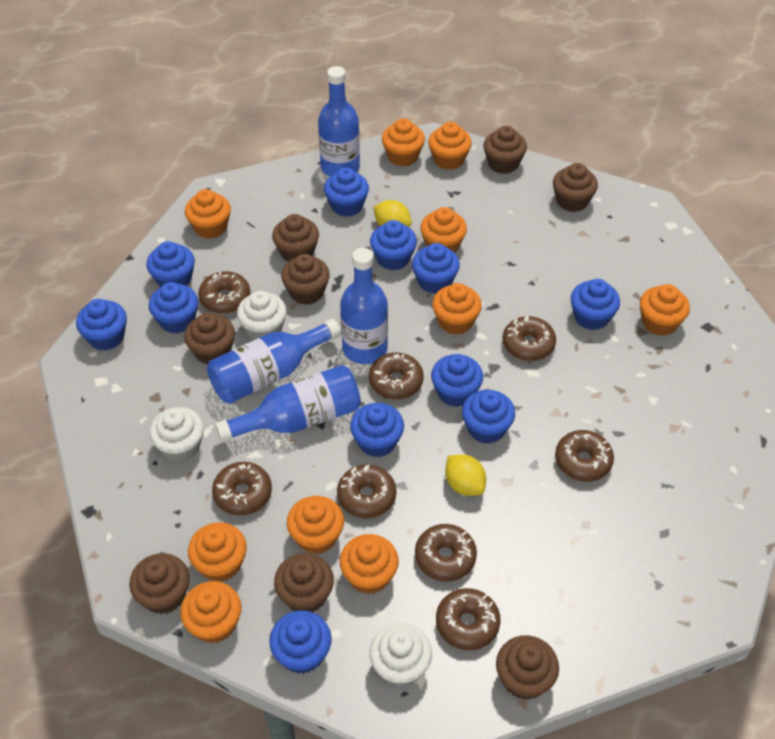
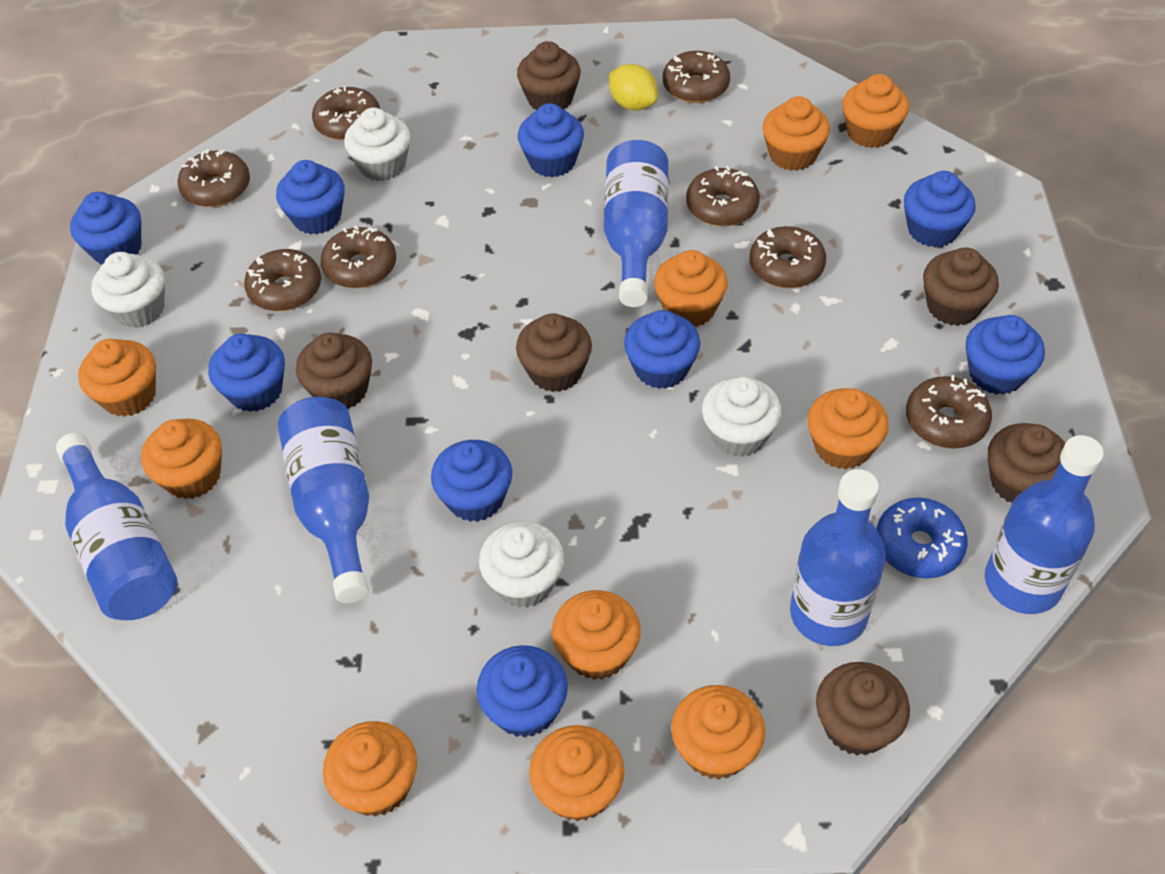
blue bottle: [207,319,341,404] [215,365,361,443] [318,66,360,177] [340,248,388,364] = 4 -> [56,433,178,620] [278,397,369,603] [604,140,669,307] [790,469,886,646] [985,435,1104,614] = 5
blue cupcake: [76,299,127,351] [147,241,195,287] [149,282,198,334] [269,610,331,674] [324,168,369,217] [350,403,404,457] [370,220,417,270] [412,243,460,294] [431,354,483,407] [462,390,515,444] [571,279,620,330] = 11 -> [70,192,141,264] [208,334,285,412] [276,160,345,235] [431,440,512,522] [477,645,568,738] [518,103,584,177] [624,310,700,389] [904,171,976,247] [966,315,1045,395] = 9
blue donut: none = 0 -> [877,498,968,579] = 1
brown cupcake: [129,553,190,614] [184,313,235,365] [272,214,319,262] [274,553,334,613] [281,254,330,305] [484,126,527,174] [496,635,559,700] [553,163,598,212] = 8 -> [296,332,372,409] [516,313,592,392] [517,41,581,110] [816,662,910,756] [923,247,999,326] [987,423,1065,503] = 6
white cupcake: [149,407,204,462] [237,291,287,340] [370,623,432,687] = 3 -> [91,252,165,328] [344,108,411,181] [479,521,564,608] [702,377,781,457] = 4
yellow lemon: [373,200,412,227] [445,454,486,496] = 2 -> [609,64,658,110] = 1

